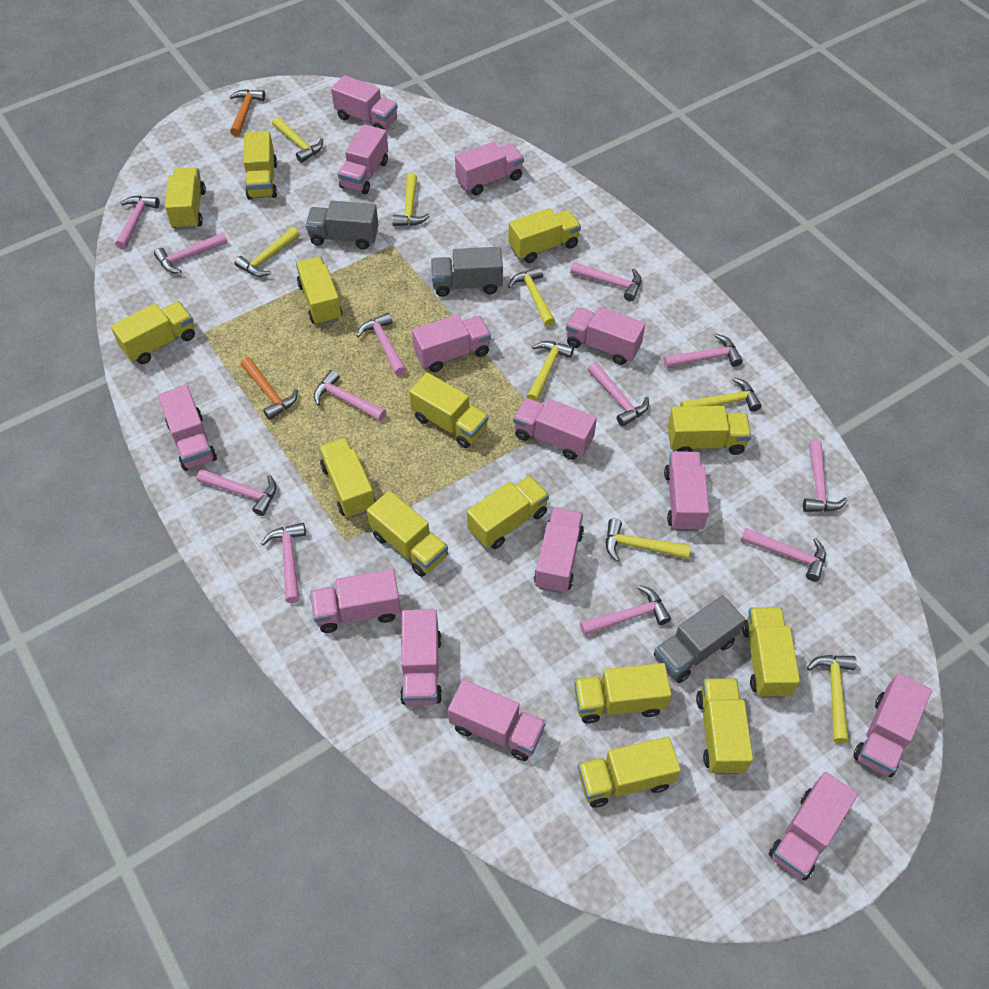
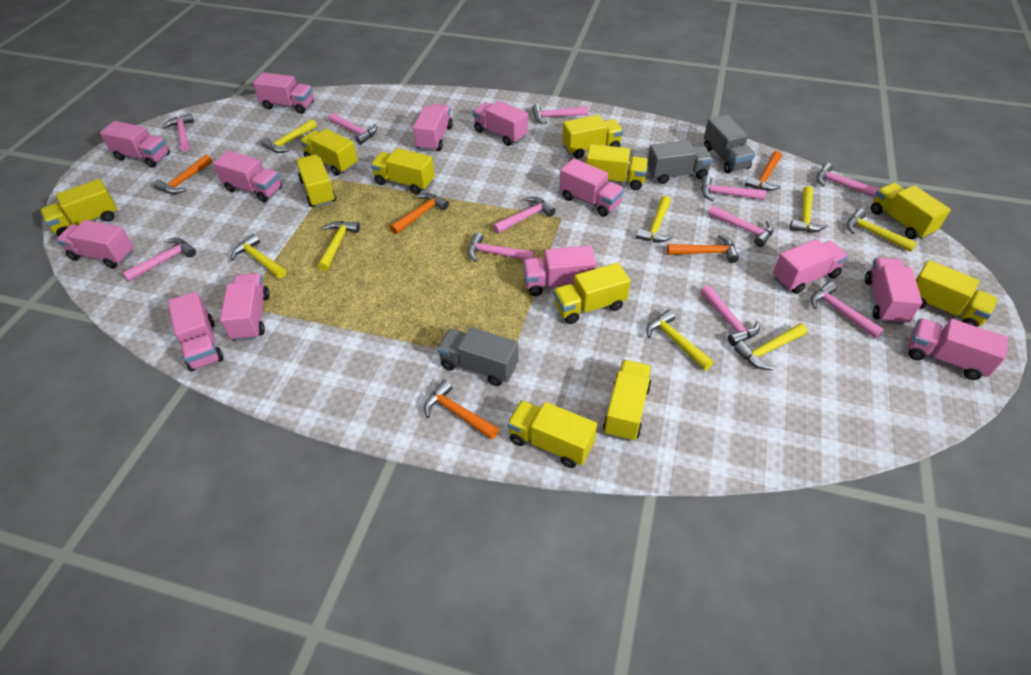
orange hammer: [230,89,265,137] [240,357,298,420] = 2 -> [154,155,212,194] [390,193,449,234] [424,380,499,440] [667,234,739,263] [745,151,782,191] = 5
pink hammer: [115,196,159,249] [154,232,228,273] [197,469,277,516] [261,523,306,603] [314,370,386,421] [357,313,406,376] [570,262,641,301] [580,585,671,636] [588,362,649,427] [663,334,743,368] [741,528,826,581] [803,440,847,512] = 12 -> [122,238,196,282] [163,113,194,152] [329,113,377,145] [468,232,535,262] [493,197,556,234] [532,104,588,124] [700,285,760,346] [701,176,766,201] [708,206,774,247] [811,282,884,338] [816,163,879,198] = 11
pink truck: [158,385,217,471] [310,569,401,633] [331,75,398,130] [338,124,388,194] [400,609,442,706] [412,314,491,372] [448,680,546,761] [455,142,524,195] [513,398,597,460] [534,507,584,594] [566,307,645,365] [664,451,709,531] [769,772,858,880] [853,673,932,777] = 14 -> [56,220,134,268] [100,121,170,168] [168,292,224,371] [213,151,282,202] [220,273,270,341] [253,72,314,114] [413,104,453,152] [473,100,528,146] [523,245,596,296] [560,158,624,217] [773,239,848,294] [865,257,922,325] [908,318,1008,380] = 13
yellow truck: [111,301,195,364] [165,167,206,230] [243,131,277,200] [296,257,343,325] [319,437,376,518] [367,491,448,577] [409,372,489,448] [467,476,549,549] [508,208,581,263] [574,663,672,724] [578,736,681,808] [668,406,751,455] [696,678,753,774] [742,607,800,698] = 14 -> [40,179,118,236] [296,155,336,208] [300,129,358,176] [371,148,435,194] [507,400,597,468] [553,263,630,324] [562,115,623,159] [586,144,648,190] [603,360,652,442] [871,183,951,239] [916,260,998,327] = 11

